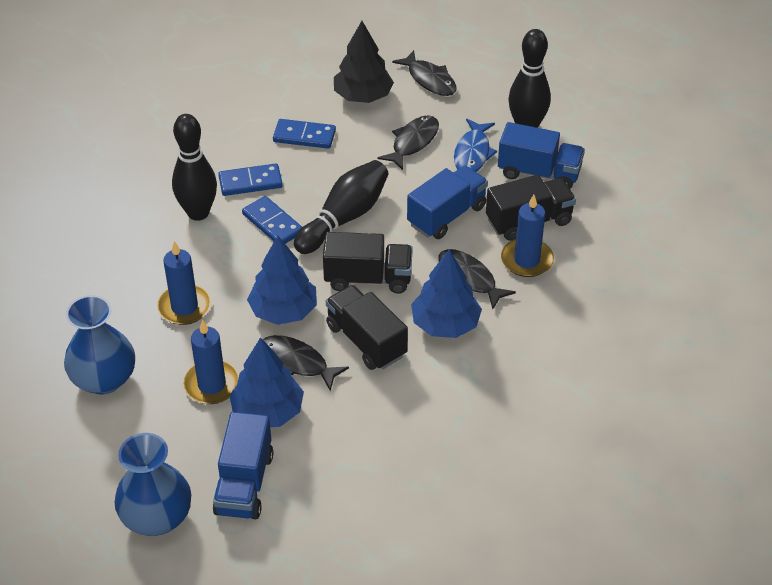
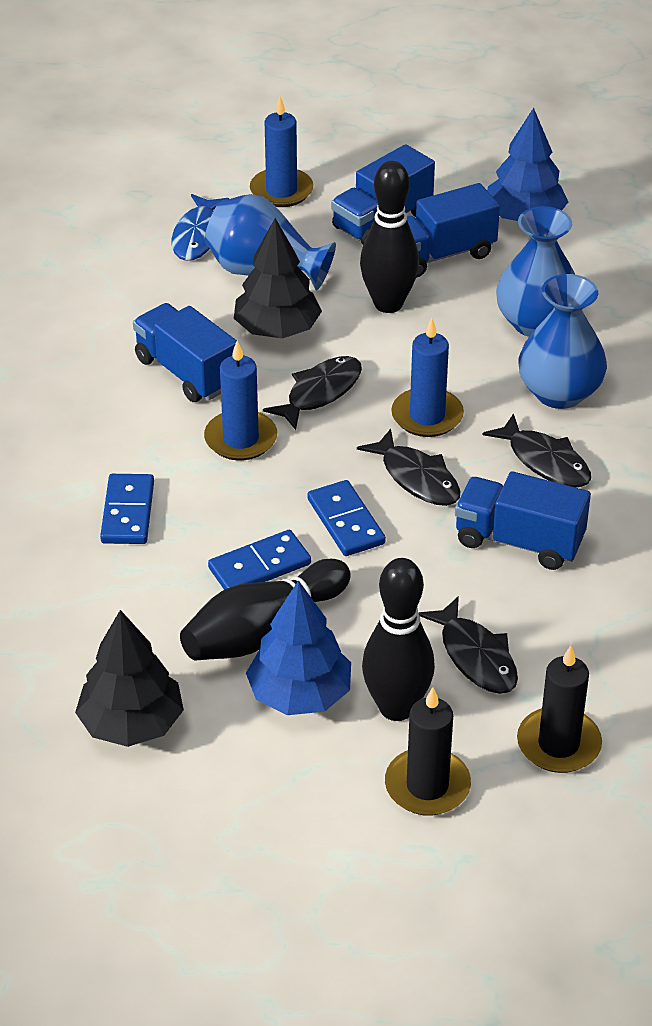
black candle: none = 0 -> [385,687,471,816] [517,645,602,773] = 2
black tree: [334,21,394,103] = 1 -> [75,610,184,747] [234,218,322,338] = 2
black truck: [323,232,413,294] [326,285,408,370] [486,175,576,241] = 3 -> none = 0
blue tree: [229,337,304,427] [247,236,317,325] [411,249,482,338] = 3 -> [246,580,351,715] [487,108,568,221] = 2
blue truck: [213,412,273,519] [407,166,488,239] [498,122,585,189] = 3 -> [133,303,237,402] [331,144,435,245] [407,183,500,278] [455,471,591,570] = 4
blue vase: [64,295,135,394] [114,433,191,536] = 2 -> [205,194,336,290] [496,206,576,337] [519,274,607,409] = 3

